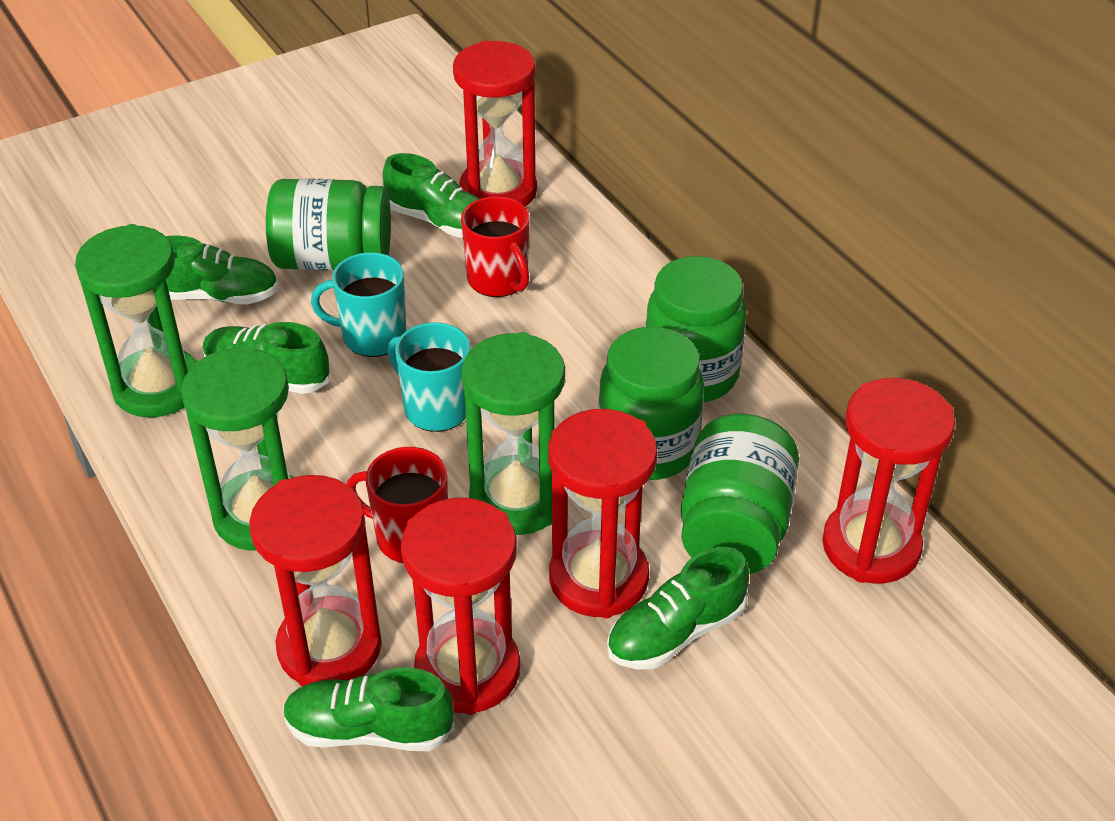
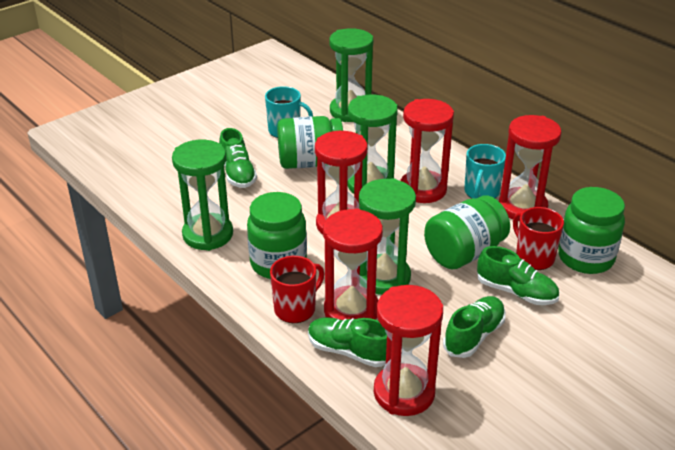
green hourglass: [75,224,197,418] [181,346,293,551] [461,332,565,535] = 3 -> [172,140,233,251] [329,28,373,122] [347,95,398,194] [359,178,416,295] = 4
green shoe: [165,235,278,304] [202,322,329,394] [283,667,455,751] [382,153,479,238] [607,547,749,670] = 5 -> [219,128,257,188] [308,317,387,367] [443,296,506,358] [477,246,559,305] = 4

